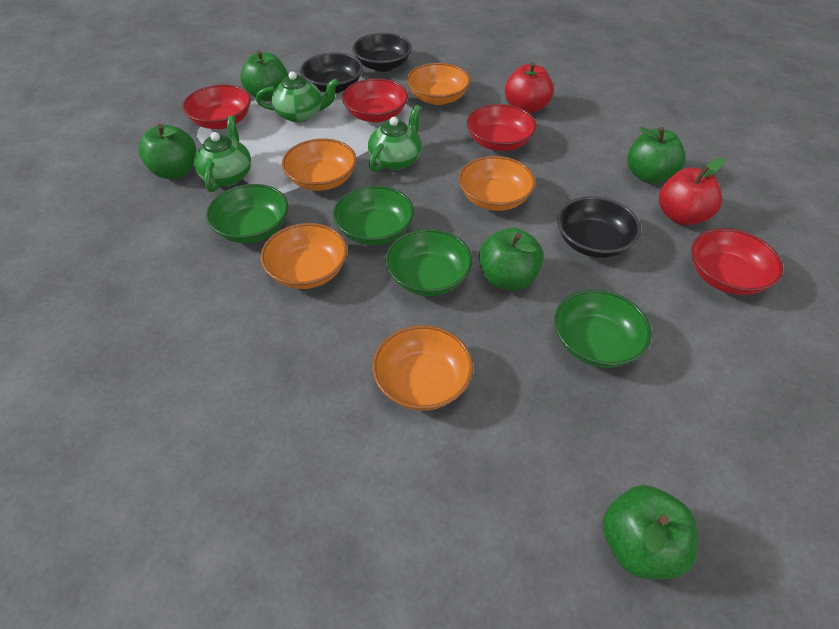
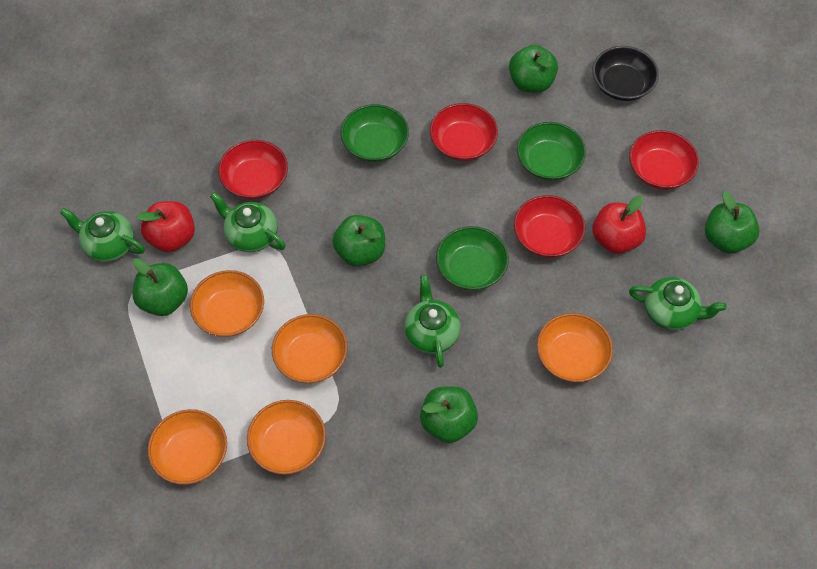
black bowl: [300,52,363,94] [352,33,412,72] [557,196,641,258] = 3 -> [592,46,659,101] = 1
green bowl: [206,184,288,243] [333,186,414,245] [385,229,473,296] [554,289,652,368] = 4 -> [340,104,409,162] [436,226,509,290] [517,122,586,181] = 3
green teapot: [194,116,251,192] [256,71,339,123] [368,105,422,172] = 3 -> [60,208,145,262] [210,192,286,252] [404,275,461,368] [629,277,727,330] = 4

